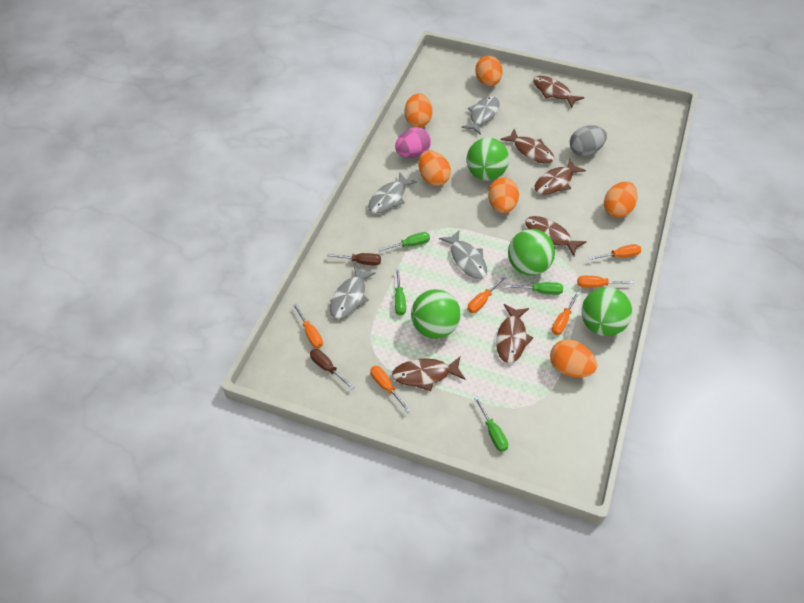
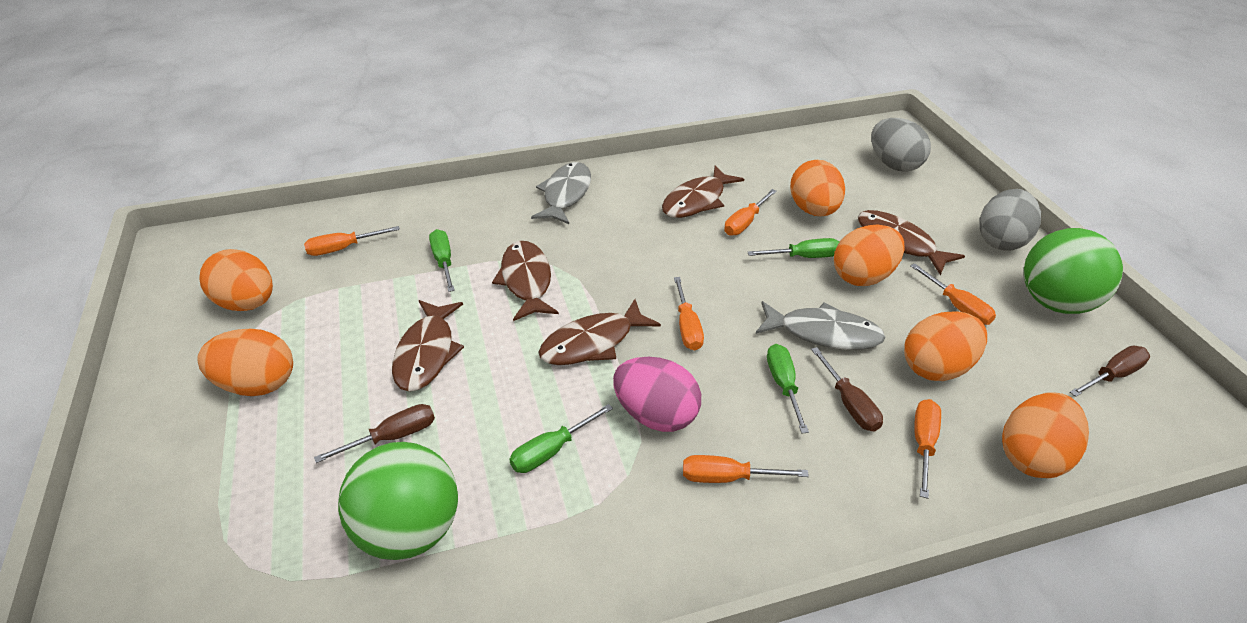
brown fish: [392,357,465,391] [496,304,533,363] [501,129,554,163] [525,216,587,256] [533,76,584,108] [535,158,586,195] = 6 -> [392,300,464,392] [492,241,559,321] [538,299,661,365] [662,166,744,218] [858,210,965,275] = 5
brown screwdriver: [310,349,354,390] [327,253,381,266] = 2 -> [314,404,435,463] [811,347,883,432] [1070,346,1150,397] = 3
green ball: [411,289,460,339] [467,138,509,181] [508,229,555,276] [581,287,632,336] = 4 -> [338,442,458,560] [1024,228,1123,314] = 2
grey egg: [570,125,607,156] = 1 -> [871,118,931,172] [979,189,1041,251] = 2
grey fish: [330,265,376,319] [368,172,417,213] [439,230,487,279] [461,96,499,135] = 4 -> [531,162,591,224] [756,301,886,350] = 2

